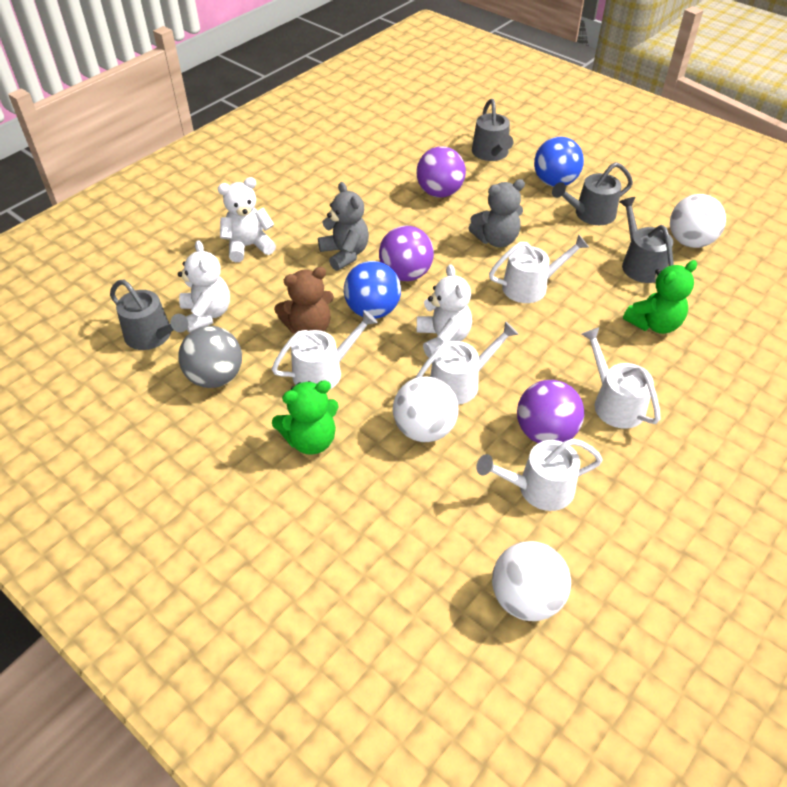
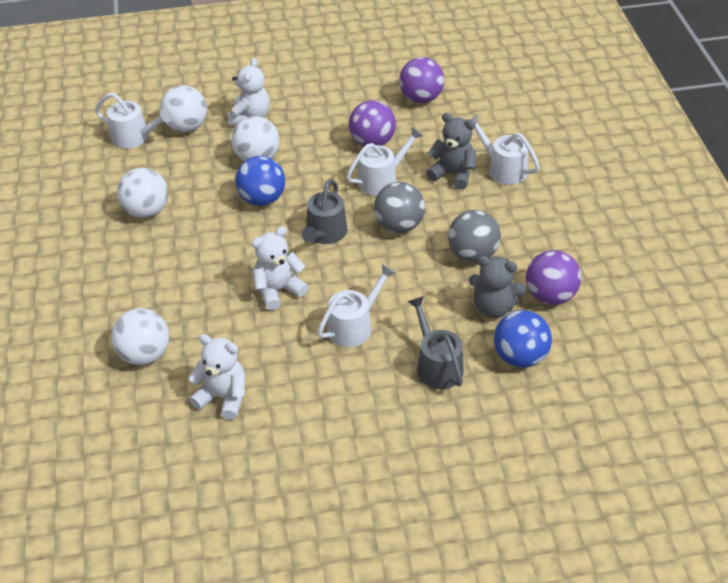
brown teddy bear: [274,267,334,334] = 1 -> none = 0
green teddy bear: [272,380,339,455] [623,260,697,334] = 2 -> none = 0
grey ball: [178,326,242,388] = 1 -> [374,182,425,233] [448,210,501,263] = 2
grey watering can: [110,280,188,350] [472,99,513,161] [552,162,633,225] [619,197,673,283] = 4 -> [302,179,347,244] [408,296,463,389] = 2
white ball: [393,376,459,442] [492,541,571,621] [670,194,726,248] = 3 -> [111,308,169,365] [117,168,168,218] [160,85,207,132] [231,116,279,162] = 4
white watering can: [272,310,377,389] [416,321,519,405] [477,439,603,511] [489,234,589,303] [582,327,661,429] = 5 -> [95,93,172,148] [317,264,396,347] [346,127,423,195] [471,115,540,185] = 4

